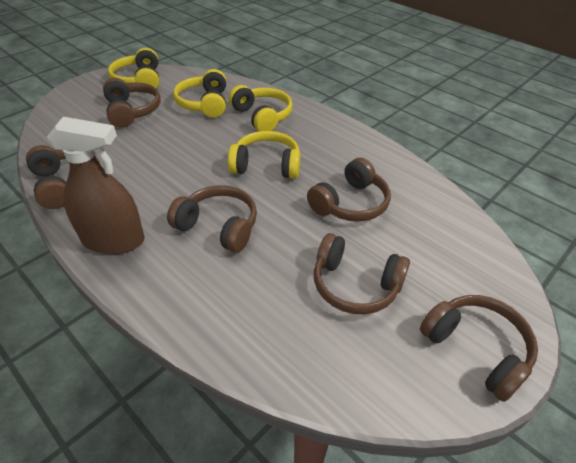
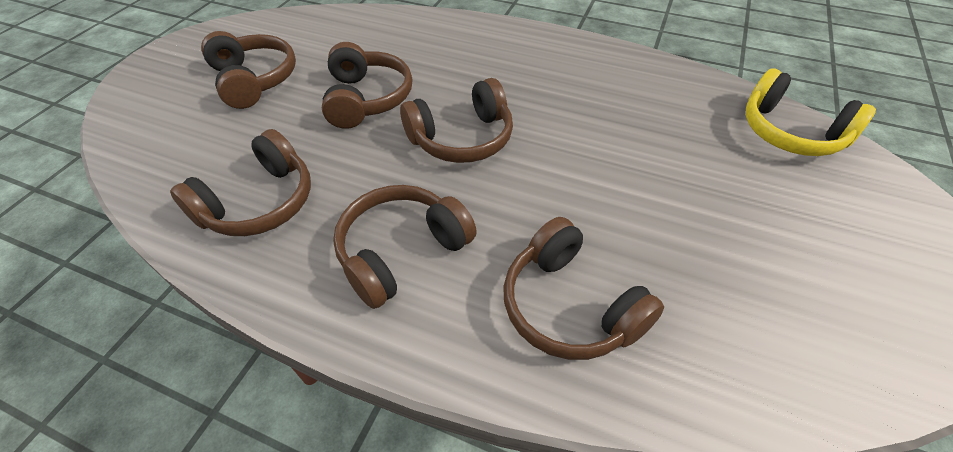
brown spray bottle: [47,117,145,254] = 1 -> none = 0
yellow headphones: [108,48,159,88] [173,69,226,118] [228,131,300,179] [229,85,293,131] = 4 -> [746,69,876,156] = 1

